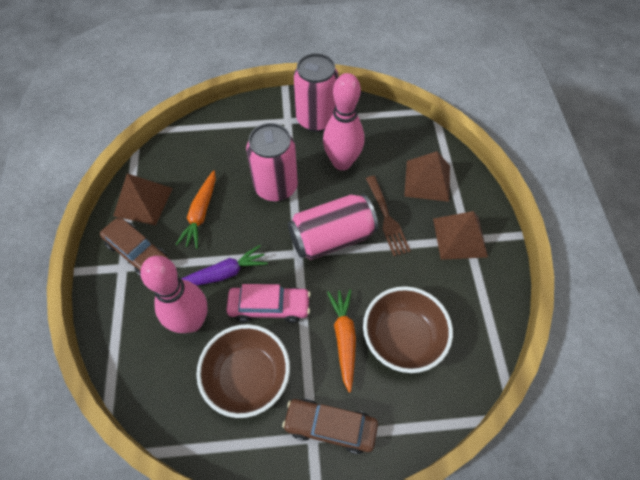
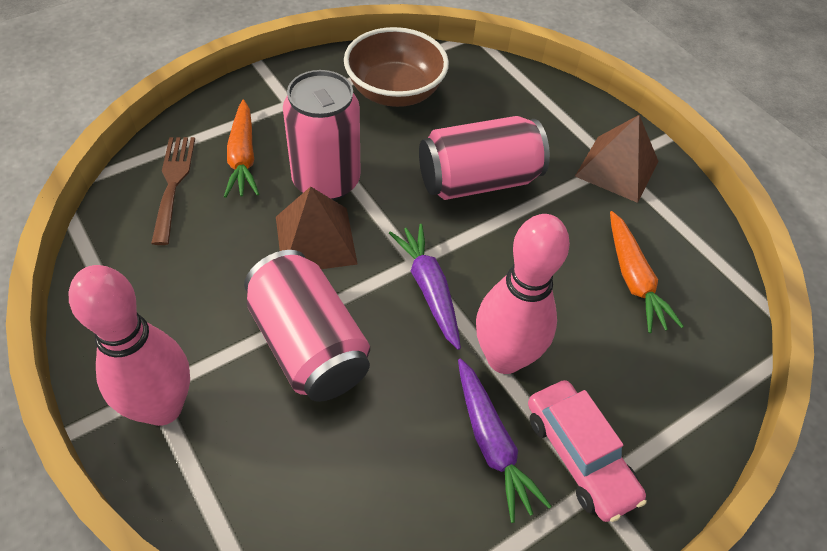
brown bowl: [196,324,290,418] [363,286,453,373] = 2 -> [344,27,449,107] = 1
brown car: [100,218,168,277] [282,399,378,454] = 2 -> none = 0
brown pyramid: [113,173,173,225] [404,151,450,202] [433,211,488,260] = 3 -> [276,187,358,269] [575,115,658,203] = 2
purple carrot: [181,245,268,286] = 1 -> [389,224,461,350] [458,358,552,523] = 2

